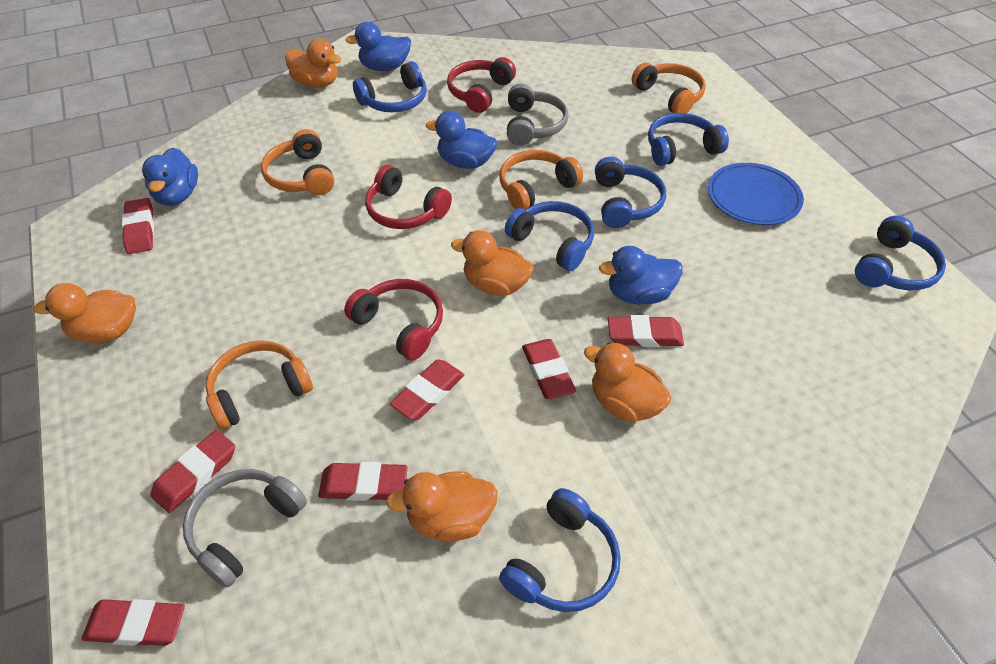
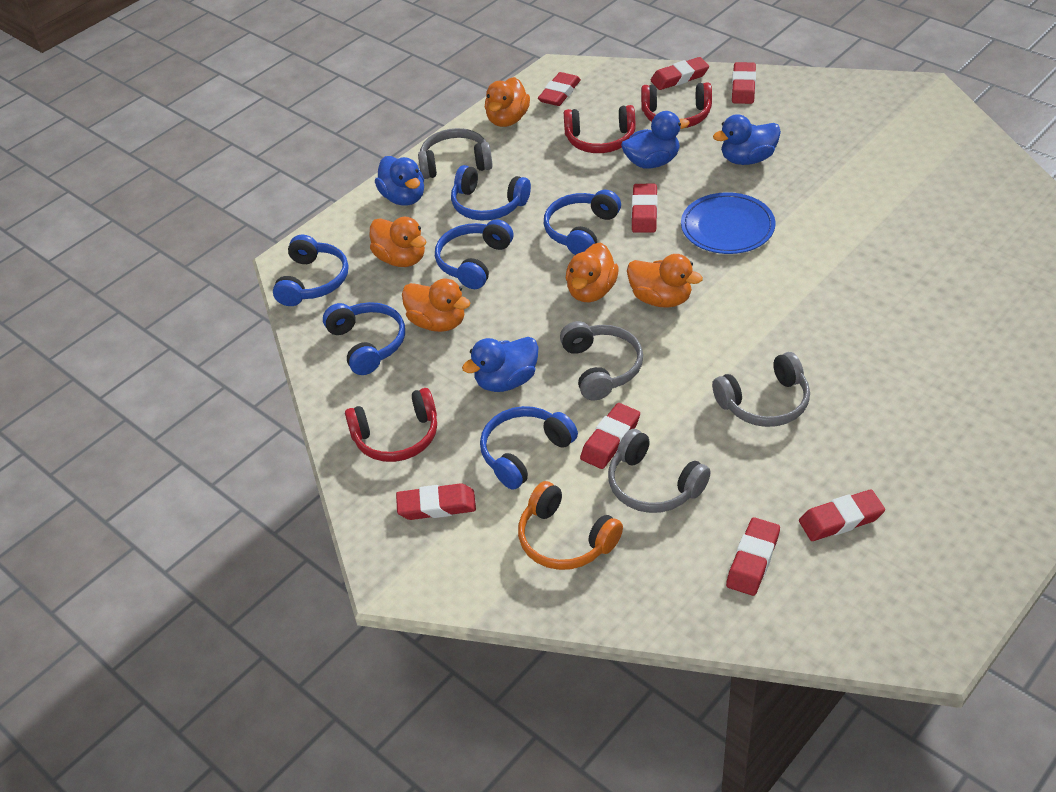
grey headphones: [183,469,307,588] [507,83,568,146] = 2 -> [418,128,493,179] [560,321,643,401] [608,429,711,513] [712,352,810,427] = 4
orange headphones: [206,340,313,430] [261,129,334,195] [499,150,583,210] [632,62,706,113] = 4 -> [518,481,623,570] = 1
red eraser: [82,599,185,646] [122,198,154,254] [150,430,235,513] [318,462,408,501] [390,360,464,420] [522,339,576,399] [608,315,684,347] = 7 -> [396,483,476,520] [538,72,581,106] [580,403,640,469] [632,184,658,233] [651,57,709,90] [726,517,780,596] [732,62,756,104] [799,490,885,541] = 8

